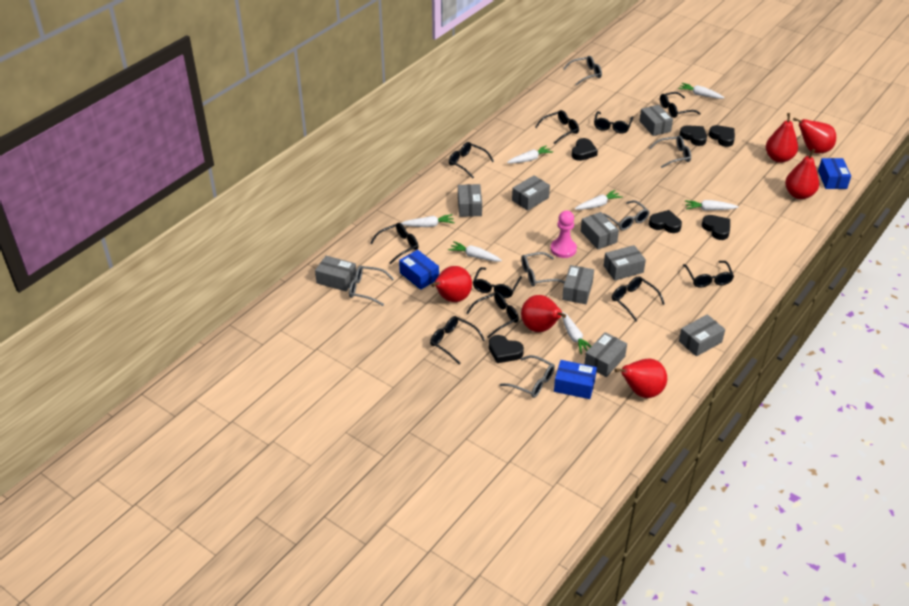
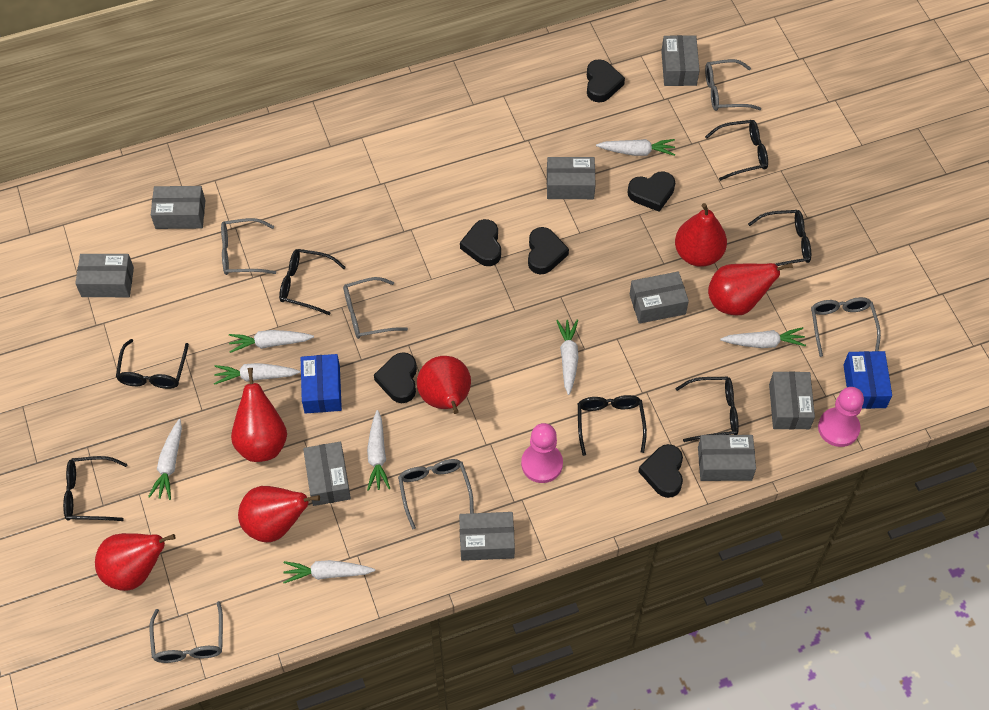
black glasses: [370,223,418,264] [430,316,485,364] [449,142,494,178] [466,292,519,338] [473,267,522,298] [535,110,579,144] [594,111,633,133] [612,276,665,322] [660,92,701,118] [683,261,734,287] = 10 -> [63,456,128,521] [116,339,189,389] [279,249,346,315] [578,395,647,456] [675,377,739,442] [705,120,768,181] [748,210,811,266] = 7
blue box: [399,250,439,290] [554,360,597,399] [818,158,851,189] = 3 -> [301,354,342,414] [843,351,892,409] = 2
pink pawn: [551,211,577,258] = 1 -> [521,423,563,483] [818,387,864,447] = 2
white carrot: [401,214,455,227] [448,241,502,262] [507,145,553,164] [562,312,591,354] [575,190,623,210] [678,83,725,99] [685,200,739,211] = 7 -> [148,419,182,500] [214,363,300,385] [229,330,314,353] [283,560,375,583] [367,410,390,491] [556,320,579,395] [596,139,675,156] [720,327,806,348] = 8

